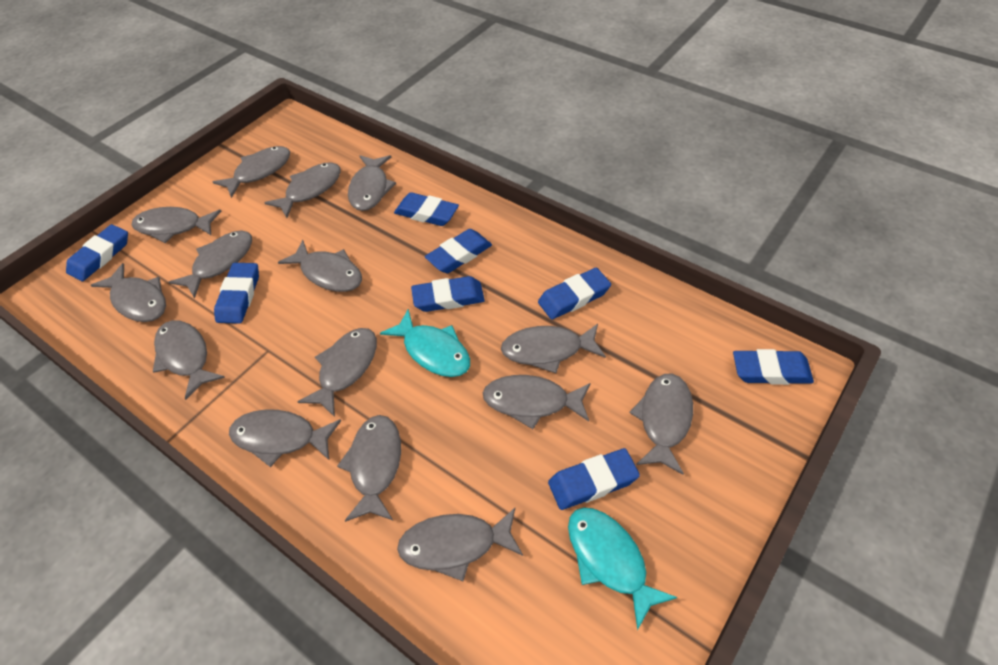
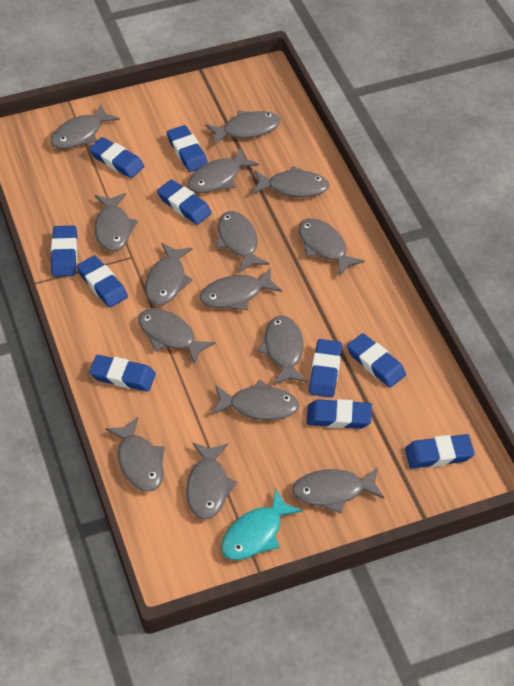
blue eraser: [66,224,128,281] [214,263,259,324] [394,192,459,226] [411,276,485,312] [425,229,492,273] [538,268,611,320] [548,448,640,510] [733,349,814,385] = 8 -> [51,225,77,277] [77,255,128,308] [89,137,144,178] [89,355,156,392] [157,179,212,225] [167,125,208,172] [307,399,372,429] [309,339,342,397] [347,333,406,388] [405,434,475,469] = 10
turquoise fish: [380,309,470,377] [568,507,678,631] = 2 -> [221,489,303,560] = 1

